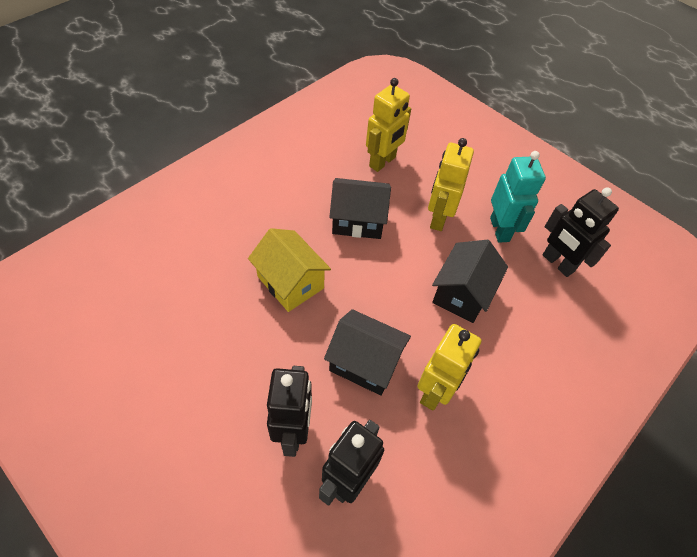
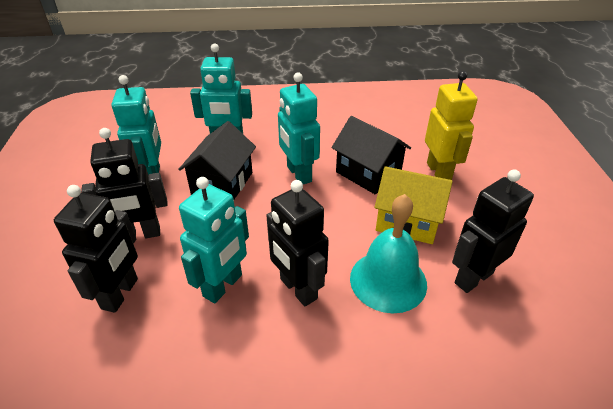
black house: [324,309,411,396] [329,178,391,239] [432,240,508,323] = 3 -> [178,121,256,199] [332,116,411,194] = 2
black robot: [267,366,312,457] [319,420,384,506] [542,187,619,277] = 3 -> [54,185,138,313] [81,128,168,238] [266,180,329,306] [452,169,534,293] = 4
turquoise bell: none = 0 -> [350,194,427,313] = 1
turquoise robot: [490,151,546,243] = 1 -> [111,75,161,175] [179,177,249,303] [190,43,252,134] [278,73,320,184] = 4
yellow robot: [366,78,411,172] [417,324,482,411] [428,138,474,231] = 3 -> [425,71,478,180] = 1

